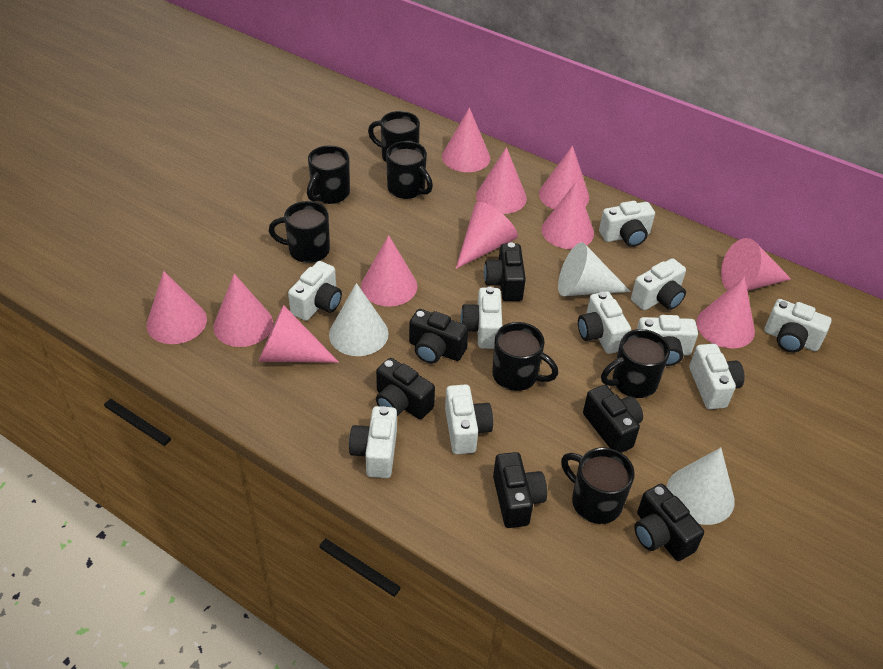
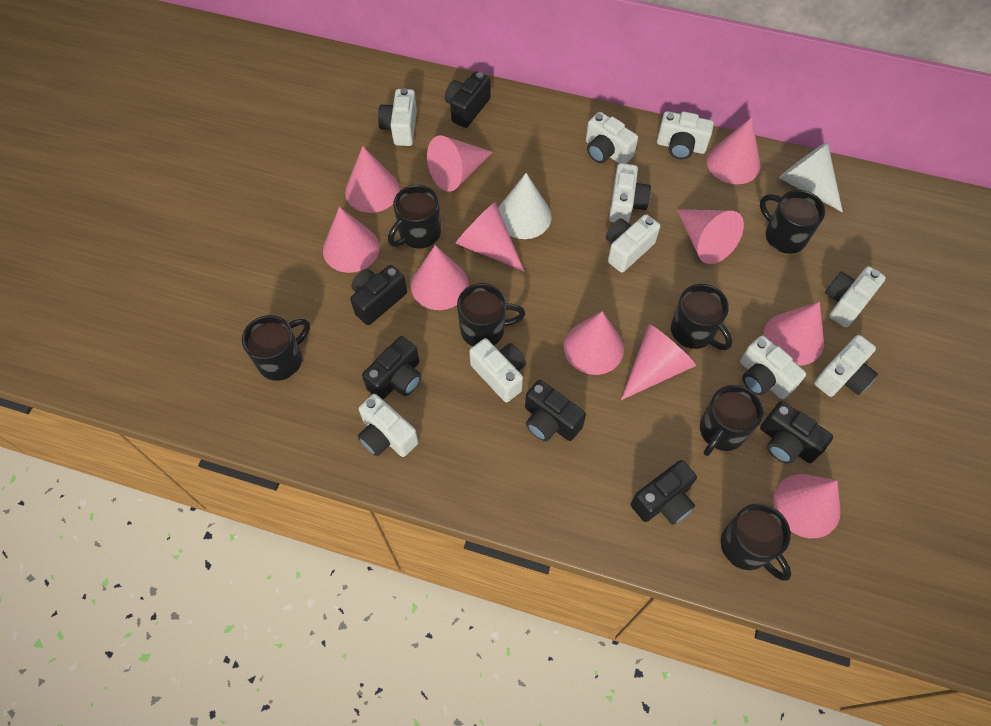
white cone: [329,283,389,356] [558,242,631,296] [667,448,735,525] = 3 -> [498,173,551,239] [779,142,843,213] = 2

